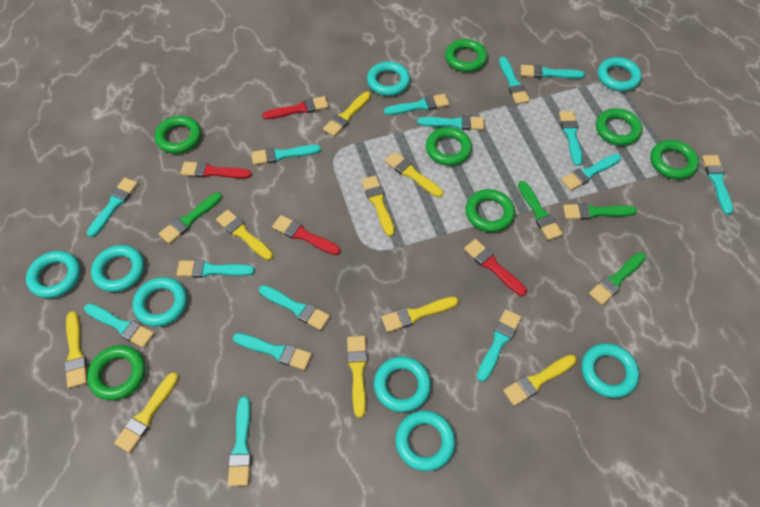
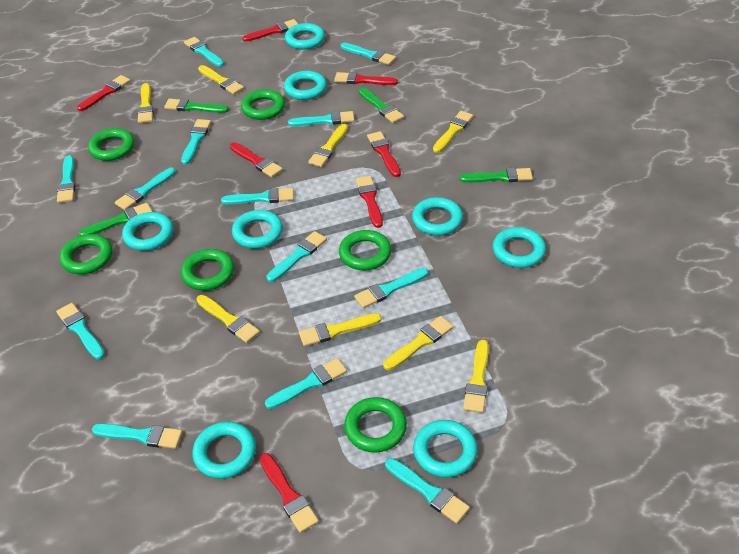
green ring: [87,345,146,400] [155,116,201,154] [426,127,472,166] [445,39,488,72] [465,189,515,232] [596,108,642,146] [650,140,699,179] = 7 -> [60,234,112,274] [88,128,134,161] [181,249,234,291] [241,89,285,120] [339,230,391,271] [344,397,407,453] = 6
red brush: [181,162,252,179] [262,96,329,119] [272,215,340,255] [464,239,527,296] = 4 -> [77,75,131,111] [230,142,283,178] [242,19,298,42] [259,453,319,533] [334,72,398,85] [356,176,383,228] [367,131,401,177] = 7
turquoise brush: [84,303,154,348] [87,178,138,237] [176,260,255,278] [228,396,251,486] [233,333,312,370] [252,145,321,165] [259,285,330,330] [384,94,449,115] [417,115,485,130] [477,309,521,382] [499,57,530,104] [521,64,585,79] [559,111,583,166] [561,154,621,191] [702,155,733,215] = 15 -> [56,303,105,359] [57,155,75,203] [92,424,183,449] [115,168,176,210] [181,119,211,165] [184,37,224,67] [221,188,294,205] [265,358,347,409] [266,231,327,282] [288,111,355,126] [341,43,396,65] [354,268,428,308] [385,458,470,524] = 13
yellow brush: [64,311,87,388] [114,372,179,453] [216,210,273,260] [323,92,371,137] [347,336,367,418] [361,175,395,236] [381,297,459,332] [385,152,443,198] [503,355,577,406] = 9 -> [137,83,154,123] [196,295,260,343] [198,65,244,95] [299,313,382,347] [308,124,348,167] [383,316,453,370] [433,111,473,153] [463,340,489,413] = 8

